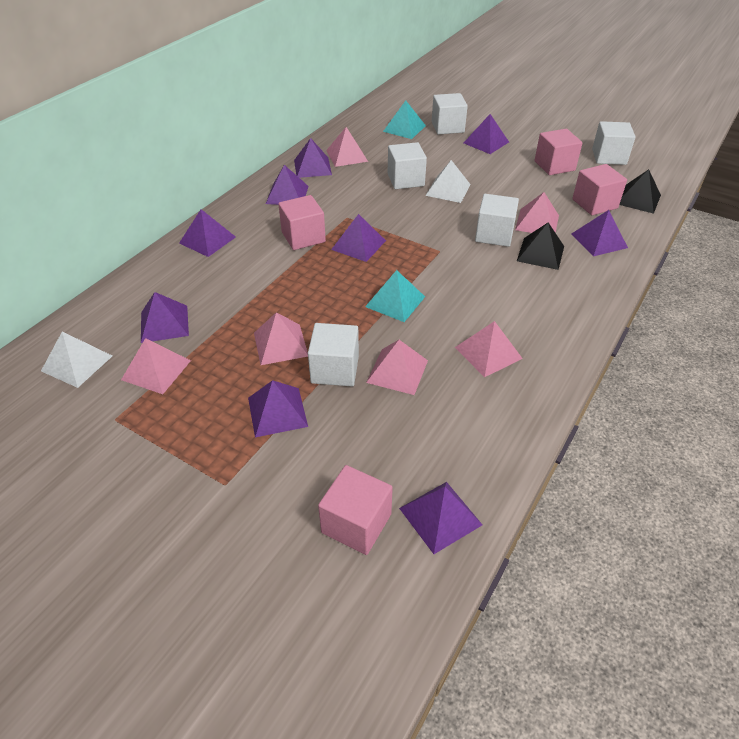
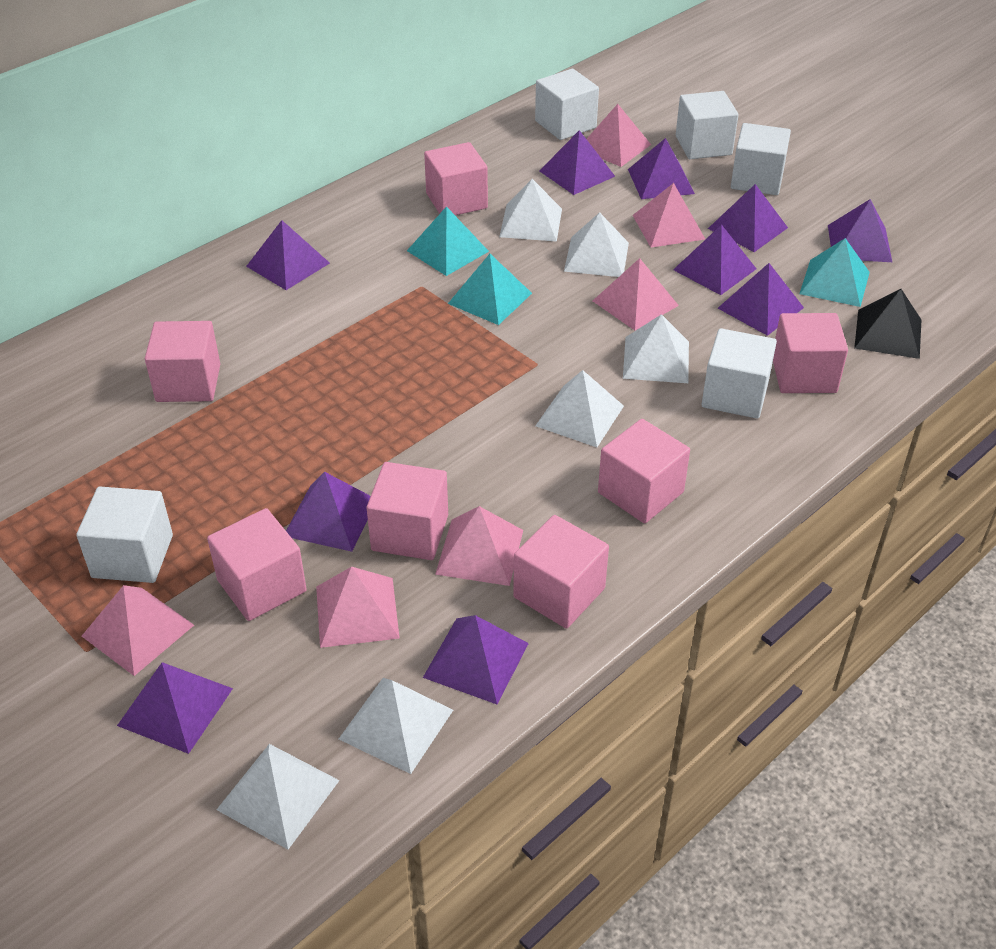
black pyramid: [517,223,564,270] [619,169,661,214] = 2 -> [854,289,921,359] = 1
pink cube: [278,195,326,250] [318,465,393,555] [535,129,583,175] [572,164,627,215] = 4 -> [145,321,220,402] [207,508,307,621] [367,462,448,560] [424,142,488,215] [513,515,609,629] [598,419,690,523] [773,313,848,393] = 7
purple pyramid: [141,292,189,343] [179,209,236,257] [248,380,308,437] [266,165,309,205] [294,138,332,178] [331,214,386,262] [399,482,482,554] [464,114,509,154] [572,210,628,256] = 9 -> [117,662,233,754] [246,220,330,290] [286,472,371,552] [423,615,529,704] [539,130,615,195] [628,138,695,199] [673,225,756,295] [708,184,788,252] [718,263,804,336] [828,199,892,262] = 10
turquoise pyramid: [365,270,425,322] [383,101,426,139] = 2 -> [407,206,489,276] [448,254,532,325] [799,238,870,307] = 3
white pyramid: [41,332,112,388] [425,160,471,203] = 2 -> [216,744,340,849] [339,678,453,774] [499,179,562,242] [535,370,624,447] [564,212,629,277] [623,314,689,383] = 6

